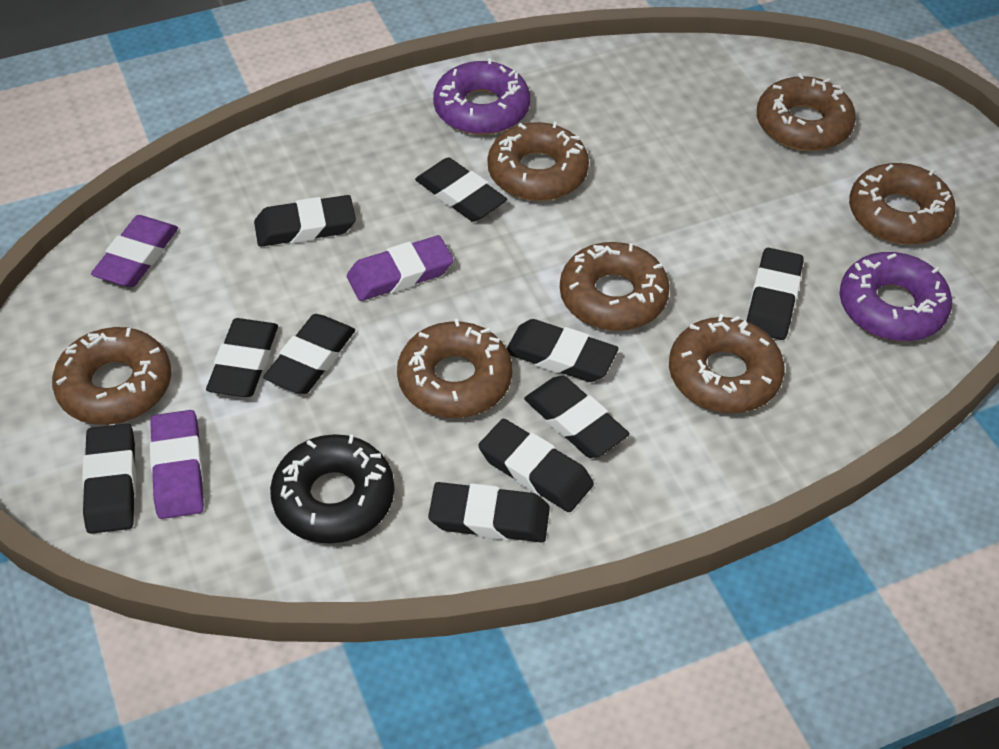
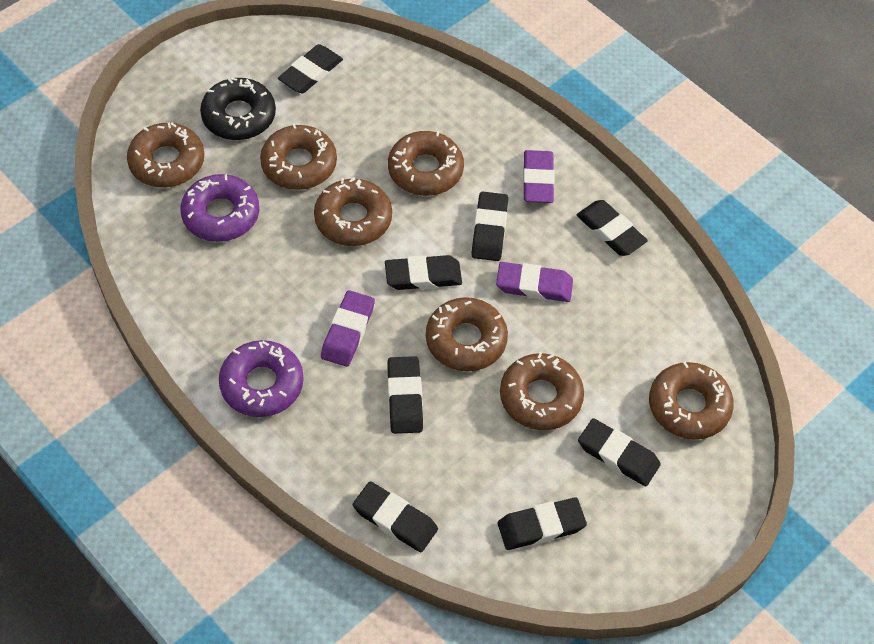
black eraser: [82,424,136,534] [206,318,278,397] [254,195,356,247] [263,314,355,394] [415,157,507,222] [428,482,550,542] [478,419,594,512] [506,319,618,382] [524,375,630,458] [747,248,804,340] = 10 -> [278,44,343,93] [353,481,438,552] [385,255,462,290] [387,356,423,434] [471,191,508,261] [498,497,587,550] [577,200,648,256] [578,418,661,487] = 8

